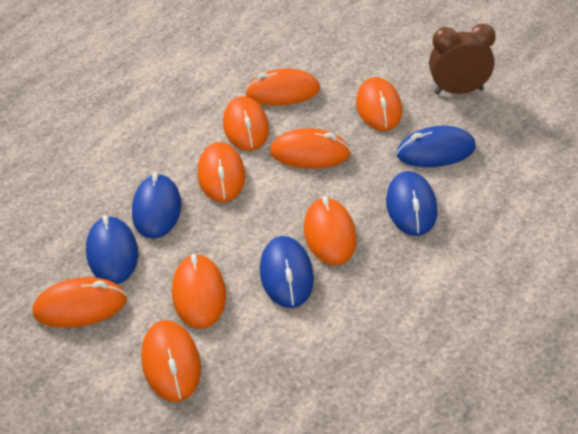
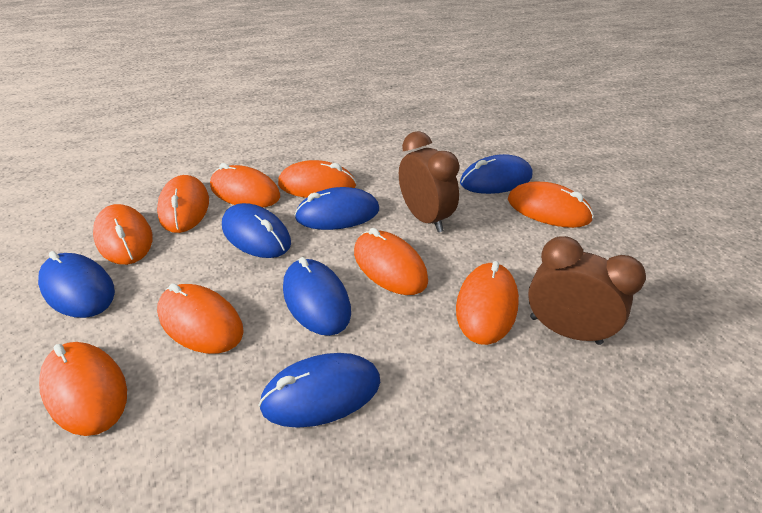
blue mouse: [86,215,138,284] [132,172,181,239] [260,236,314,308] [386,171,437,236] [396,126,476,167] = 5 -> [38,251,115,318] [222,203,291,258] [258,353,380,428] [283,257,351,336] [294,187,379,230] [460,154,532,194] = 6
brown clock: [429,24,496,94] = 1 -> [399,131,460,232] [528,236,646,345] = 2

